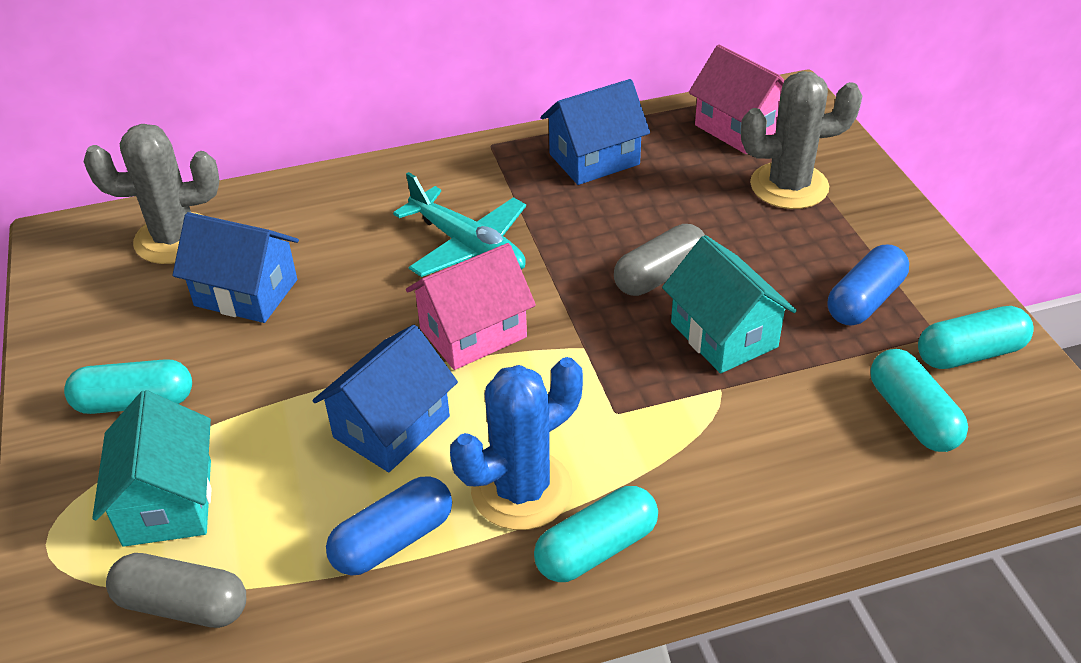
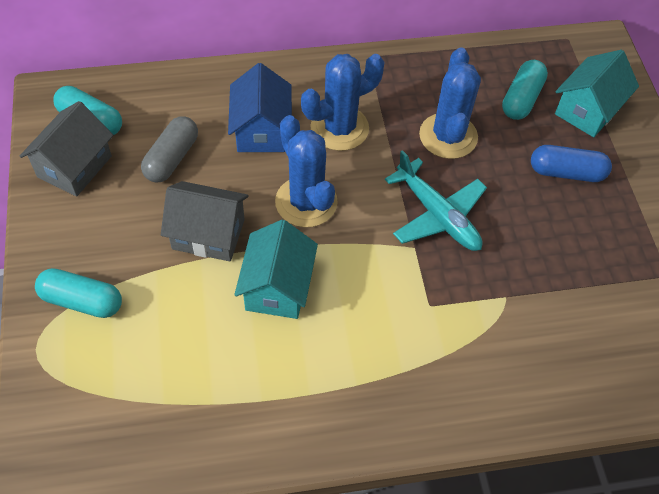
blue cactus: [450,357,583,530] = 1 -> [275,115,338,227] [301,54,384,151] [419,47,481,159] = 3
blue capsule: [326,476,452,576] [828,245,909,325] = 2 -> [531,145,612,182] = 1
blue house: [172,212,299,323] [313,325,458,472] [541,79,650,185] = 3 -> [228,63,292,152] = 1
grey cactus: [84,124,219,264] [741,71,862,209] = 2 -> none = 0
grey capsule: [106,553,246,628] [614,224,705,296] = 2 -> [141,116,198,182] = 1
grey house: none = 0 -> [20,101,113,197] [161,181,249,261] = 2
pink house: [406,243,536,370] [689,45,785,154] = 2 -> none = 0
turquoise capsule: [64,359,192,414] [534,486,658,582] [870,349,968,452] [918,306,1034,369] = 4 -> [35,268,122,318] [53,86,122,135] [502,60,548,120] = 3

